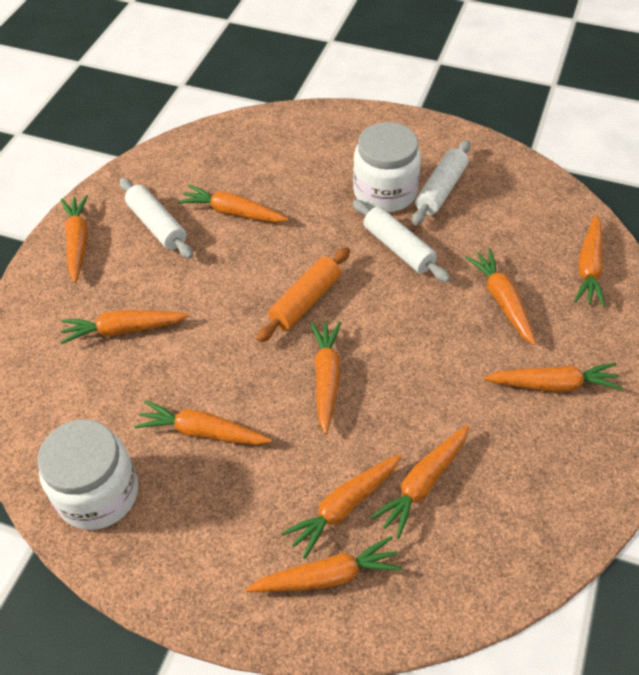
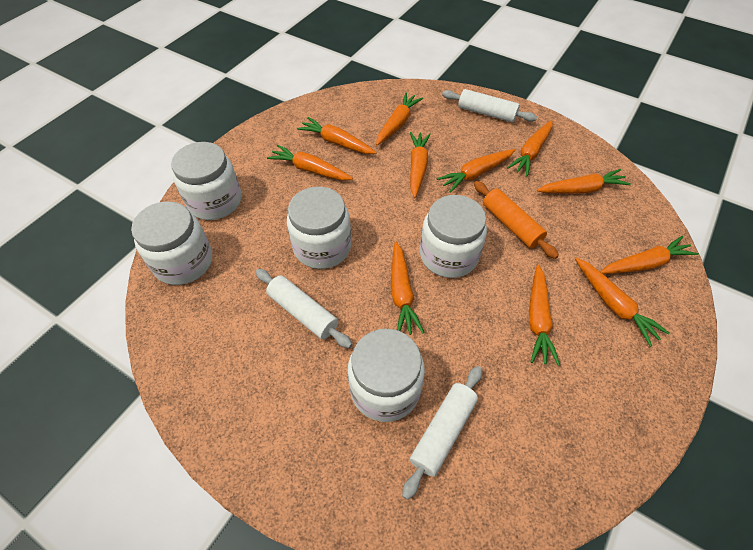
white jar: [38,420,138,530] [353,122,421,212] = 2 -> [131,201,212,285] [171,142,241,220] [287,187,351,269] [348,329,425,422] [420,195,487,278] = 5

